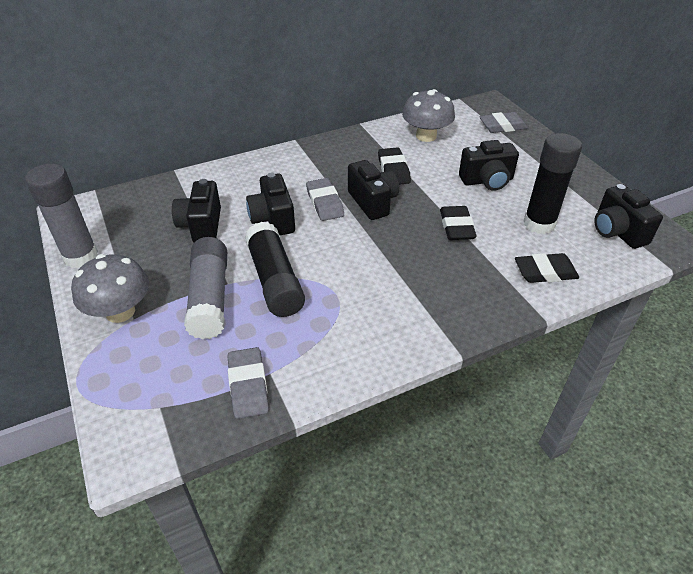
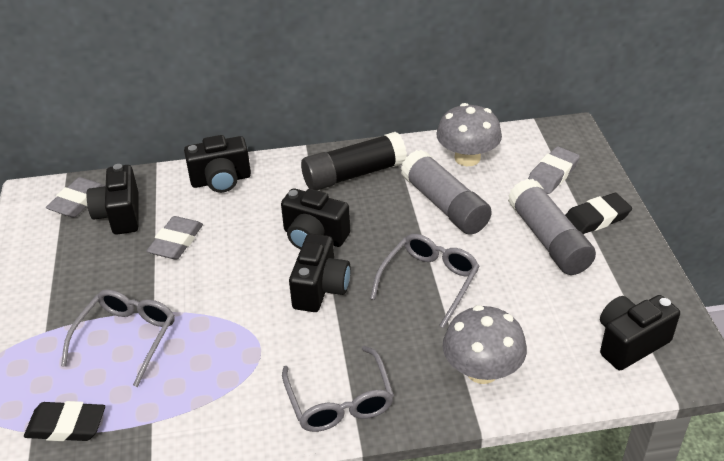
black eraser: [378,147,411,185] [440,206,477,240] [515,253,579,283] = 3 -> [24,401,105,441] [565,193,632,234] = 2
black glue stick: [245,222,305,317] [524,133,582,234] = 2 -> [301,132,407,190] = 1
grey glasses: none = 0 -> [61,290,175,387] [282,346,394,432] [370,234,480,328] = 3

